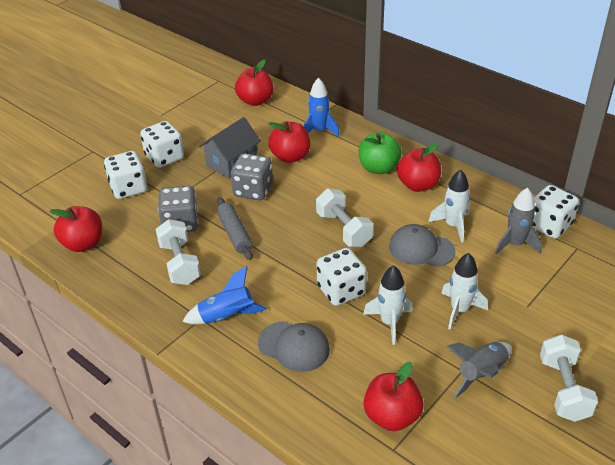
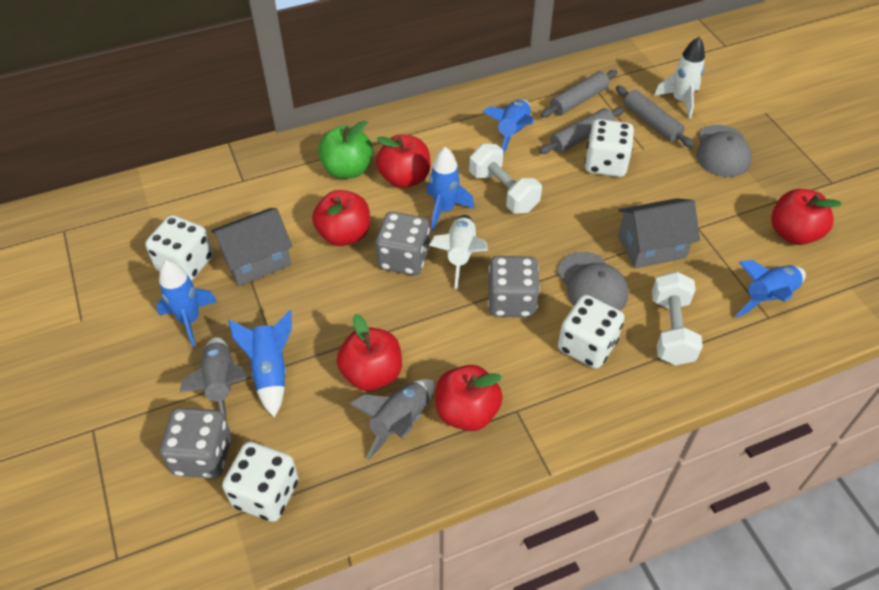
blue rocket: [182,266,267,324] [303,78,340,137] = 2 -> [156,260,217,347] [228,310,292,417] [426,147,475,231] [483,100,534,154] [736,260,806,318] = 5
grey dice: [158,186,199,232] [231,153,273,200] = 2 -> [160,408,231,478] [376,212,430,275] [488,256,540,318] = 3
grey house: [199,117,261,179] = 1 -> [211,208,292,286] [618,198,700,268] = 2
grey rolling pin: [217,197,253,260] = 1 -> [539,107,624,154] [541,70,617,118] [616,86,694,148] = 3
white dumbbell: [156,219,201,285] [316,188,373,247] [540,334,598,422] = 3 -> [469,144,542,214] [652,271,703,365] = 2
white rocket: [363,265,413,345] [428,169,470,243] [441,253,488,330] = 3 -> [429,215,488,289] [654,37,705,119] = 2

